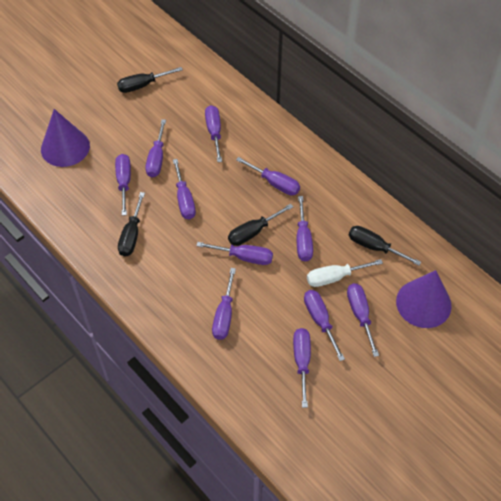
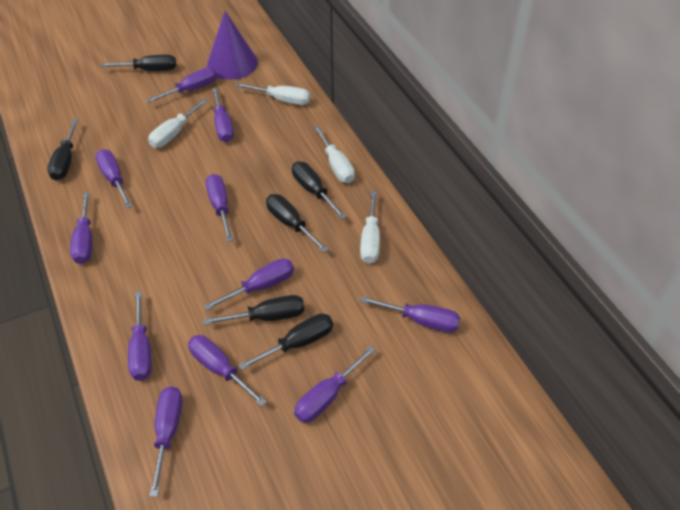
black screwdriver: [117,67,183,93] [118,192,145,257] [228,204,293,246] [349,226,421,266] = 4 -> [47,119,79,181] [100,55,176,71] [203,295,305,325] [238,313,333,370] [266,194,329,252] [292,162,347,219] = 6
purple cone: [41,109,90,167] [396,270,452,328] = 2 -> [207,11,258,80] = 1
white screwdriver: [307,259,383,287] = 1 -> [148,98,208,148] [235,83,311,105] [314,125,355,183] [360,191,380,264] = 4

